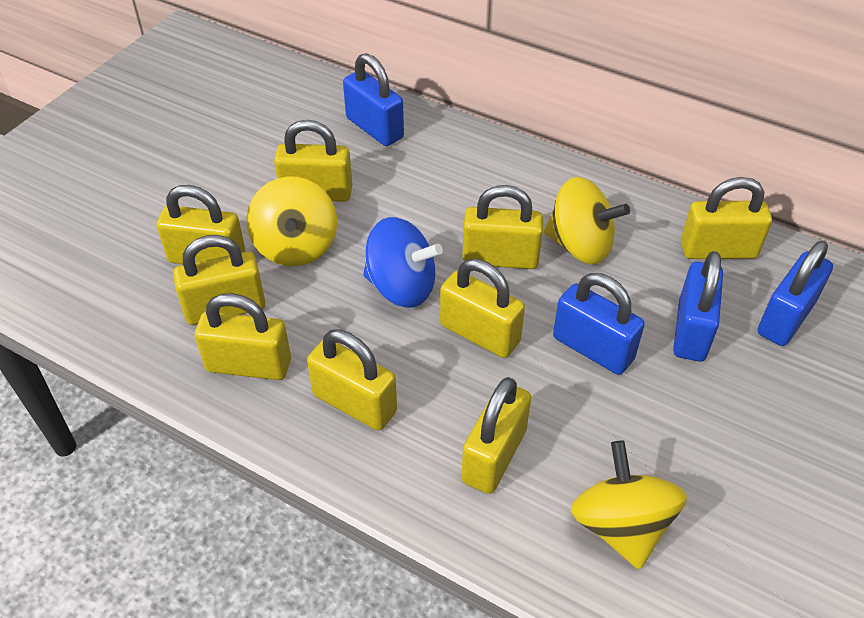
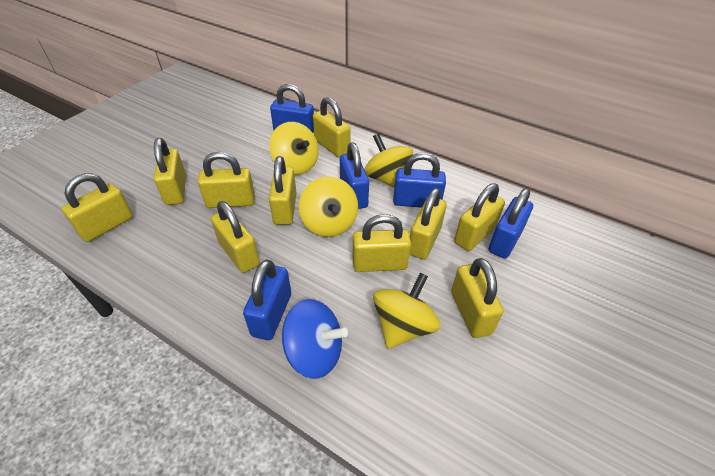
blue padlock: [343,53,404,146] [553,273,645,375] [673,251,723,362] [758,241,833,346] = 4 -> [243,259,291,340] [270,84,314,133] [340,142,369,209] [393,152,446,208] [489,188,533,259] = 5
yellow padlock: [156,185,246,264] [173,235,265,325] [195,293,291,380] [274,120,352,202] [307,330,397,430] [440,259,525,358] [461,377,531,494] [462,185,543,269] [681,177,772,259] = 9 -> [62,173,133,242] [154,138,186,205] [198,152,255,208] [211,201,260,273] [269,156,296,225] [313,97,351,158] [353,214,411,272] [410,188,447,260] [451,258,504,338] [454,183,505,251] = 10
yellow spinning top: [247,177,337,266] [544,177,630,265] [571,440,687,570] = 3 -> [269,122,319,175] [299,176,358,237] [364,134,413,187] [373,273,441,349] = 4

